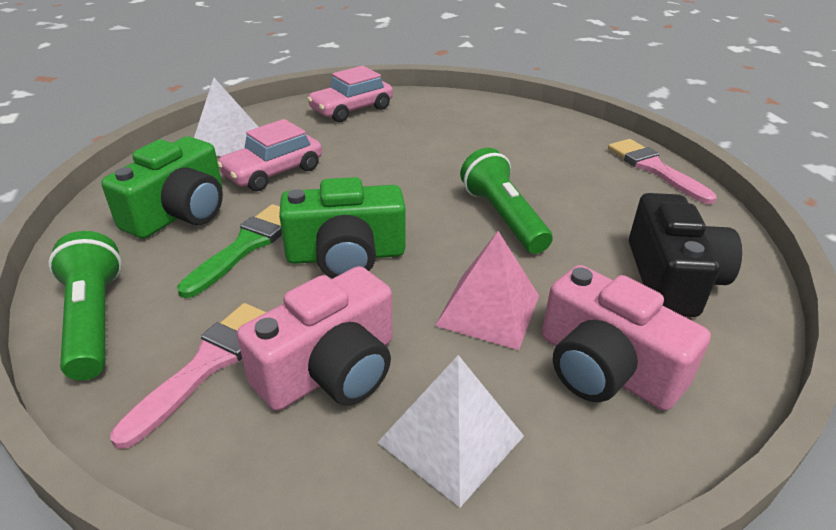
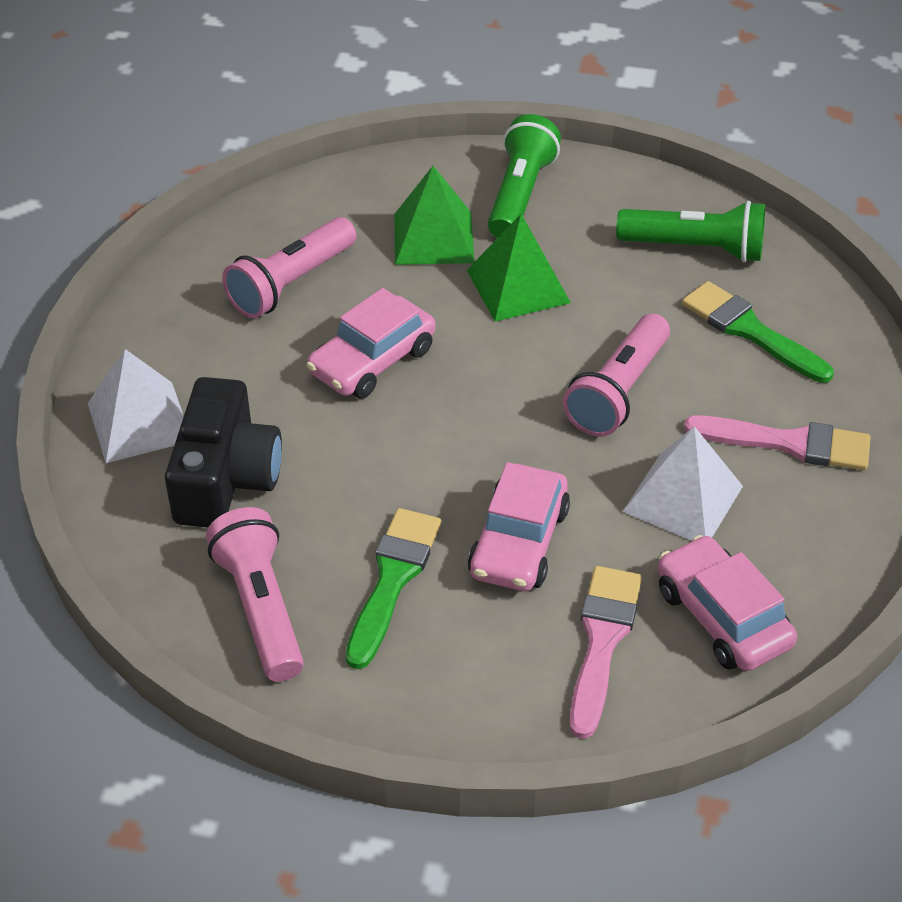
green brush: [177,204,282,298] = 1 -> [346,508,441,669] [682,281,834,383] = 2
green camera: [101,136,223,239] [279,177,406,278] = 2 -> none = 0
green pyramid: none = 0 -> [394,166,474,265] [467,214,571,322] = 2
pink camera: [237,266,392,411] [542,265,711,411] = 2 -> none = 0
pink car: [218,119,322,191] [307,66,393,122] = 2 -> [307,288,435,399] [468,462,570,591] [658,535,797,671] = 3
pink flashlight: none = 0 -> [206,507,304,682] [222,217,357,318] [563,313,670,437] = 3
pink pyramid: [435,231,539,350] = 1 -> none = 0

